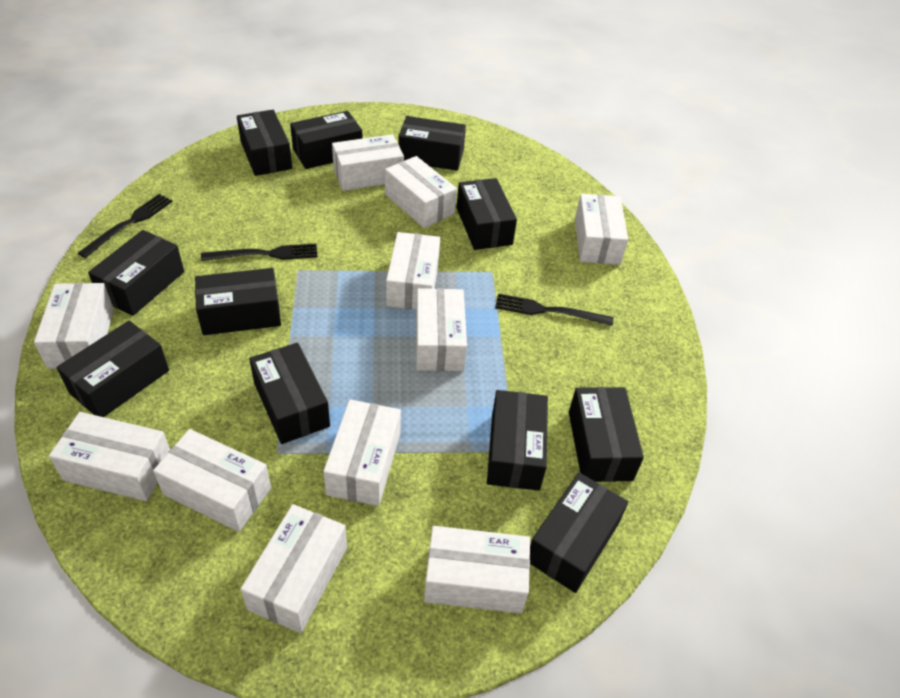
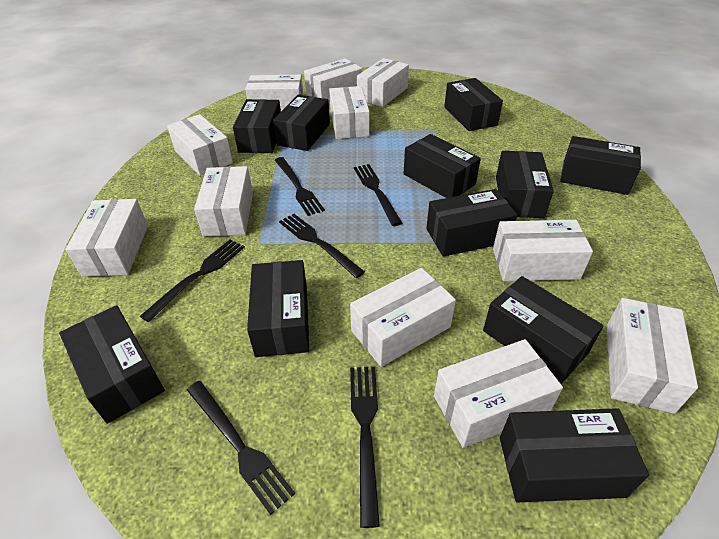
black fork: [78,194,173,258] [201,244,317,261] [495,294,614,326] = 3 -> [140,239,245,322] [187,381,295,515] [275,157,325,216] [279,214,365,278] [350,367,380,528] [354,164,402,226] = 6

